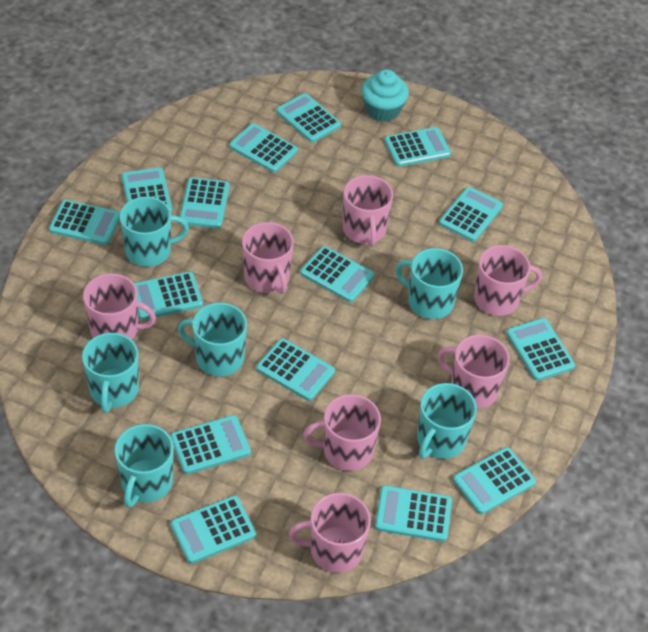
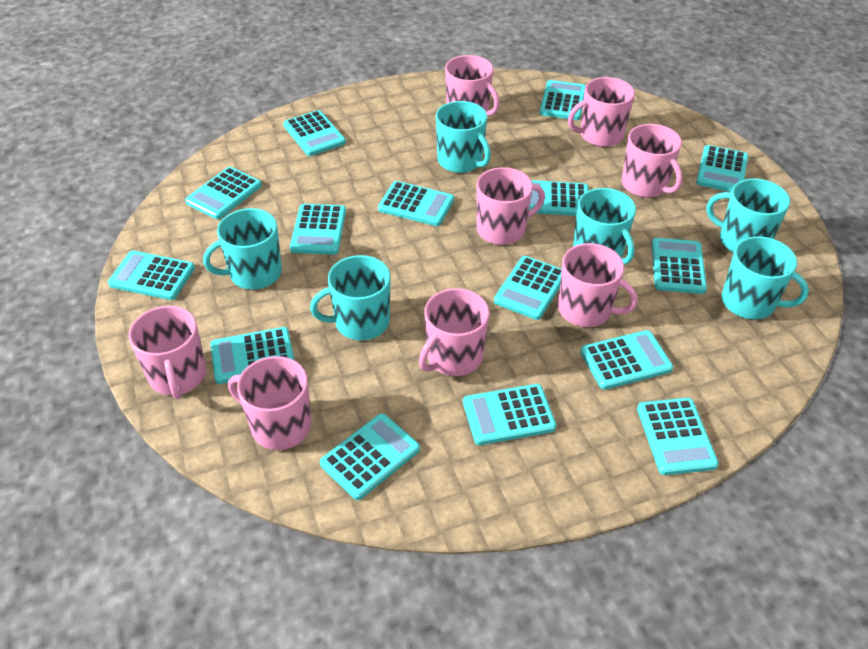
pink mug: [83,274,156,339] [242,222,294,294] [289,493,371,573] [303,394,381,471] [343,175,393,246] [438,335,510,409] [474,245,542,316] = 7 -> [129,306,206,399] [228,356,311,450] [419,288,490,376] [445,55,499,116] [477,167,545,245] [558,243,638,327] [568,77,635,147] [622,124,682,197] = 8
turquoise cupcake: [361,69,409,122] = 1 -> none = 0

